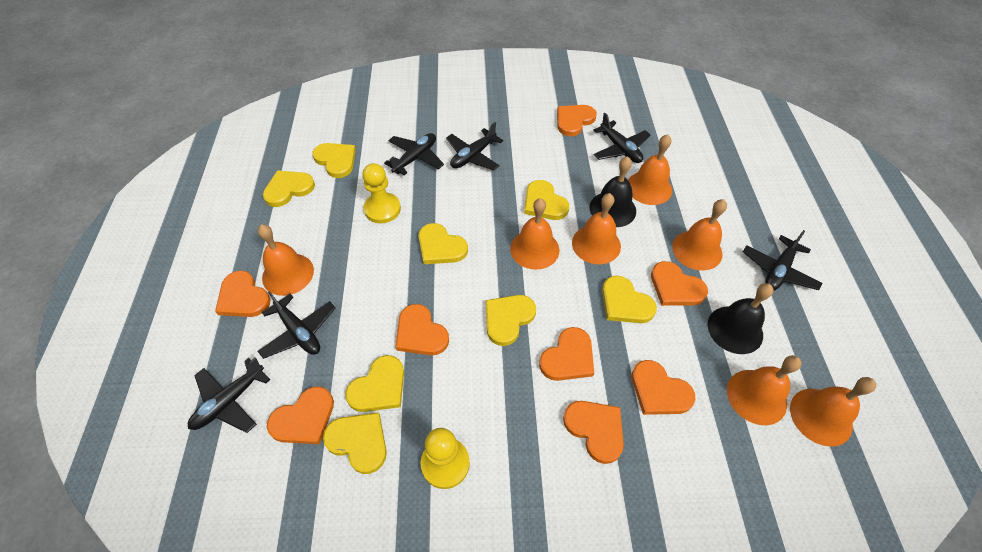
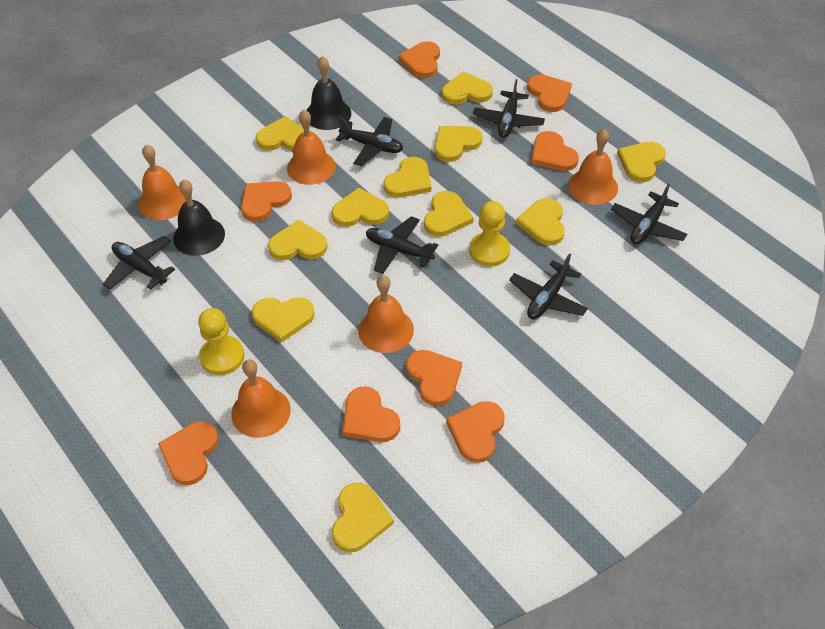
orange bell: [258,224,314,296] [510,198,559,270] [572,193,621,264] [628,134,672,205] [672,199,727,270] [727,355,802,425] [790,377,876,447] = 7 -> [138,144,186,220] [231,359,291,438] [287,110,336,185] [358,275,414,353] [568,129,618,205] = 5
yellow heart: [263,170,315,207] [312,143,356,178] [323,412,387,474] [345,355,404,412] [418,223,468,264] [485,295,536,346] [524,180,569,220] [602,276,657,323] = 8 -> [252,297,315,343] [256,116,304,151] [268,220,327,260] [332,187,389,227] [332,483,394,552] [384,157,431,198] [424,191,474,237] [435,126,482,162] [442,72,493,105] [516,198,565,246] [617,142,666,182] = 11

